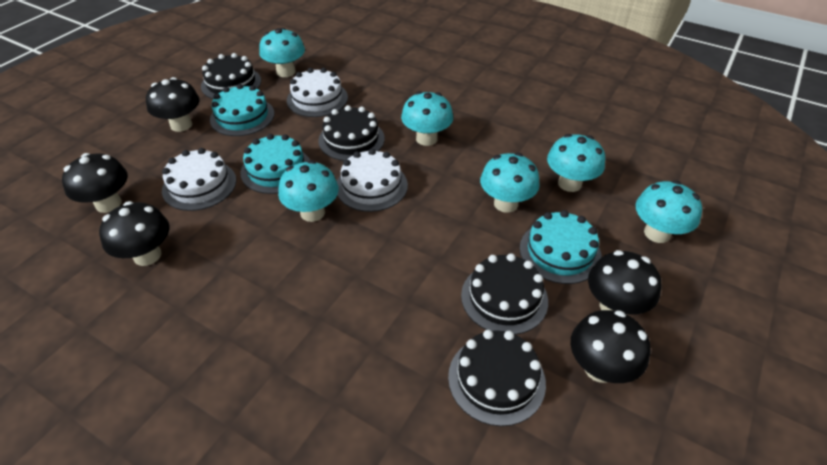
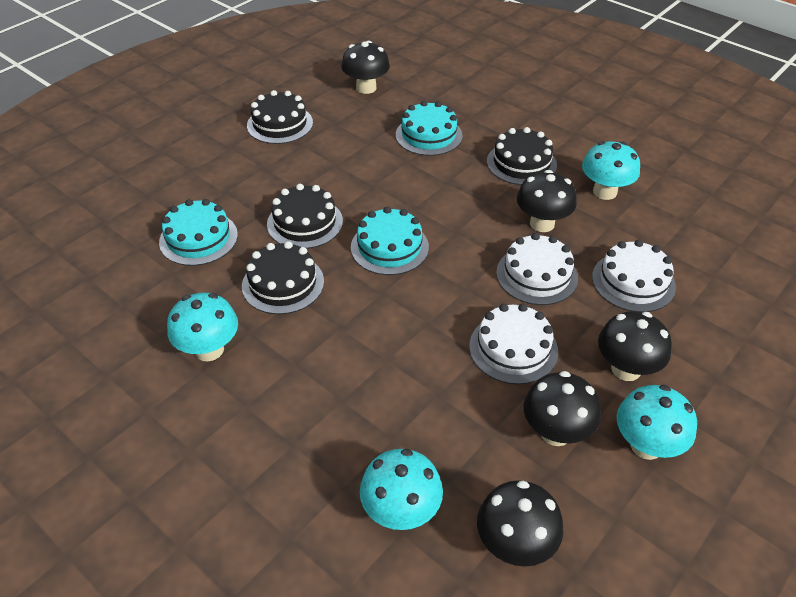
turquoise mushroom: [259,28,305,77] [278,160,339,222] [401,91,453,146] [480,153,540,213] [547,134,605,192] [635,180,702,243] = 6 -> [167,293,238,361] [360,449,443,530] [582,141,640,200] [616,385,697,460] = 4

